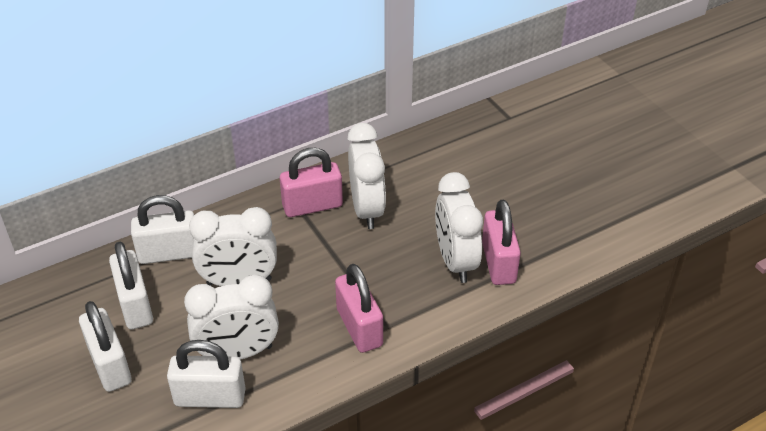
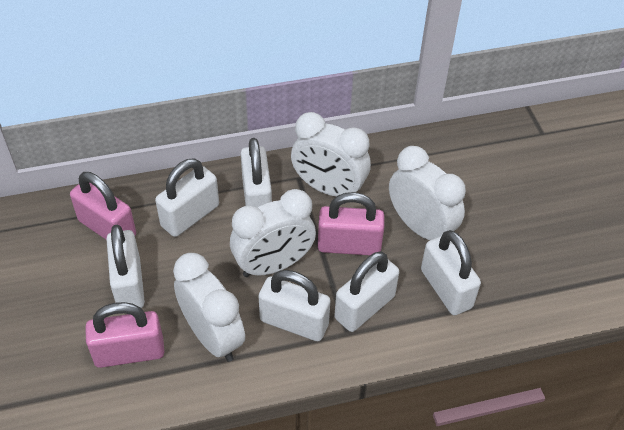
white padlock: [79,301,132,392] [109,242,153,329] [131,195,194,264] [167,340,246,408] = 4 -> [106,225,145,308] [155,158,219,237] [241,138,272,207] [259,270,331,341] [334,252,399,332] [421,230,481,315] = 6

